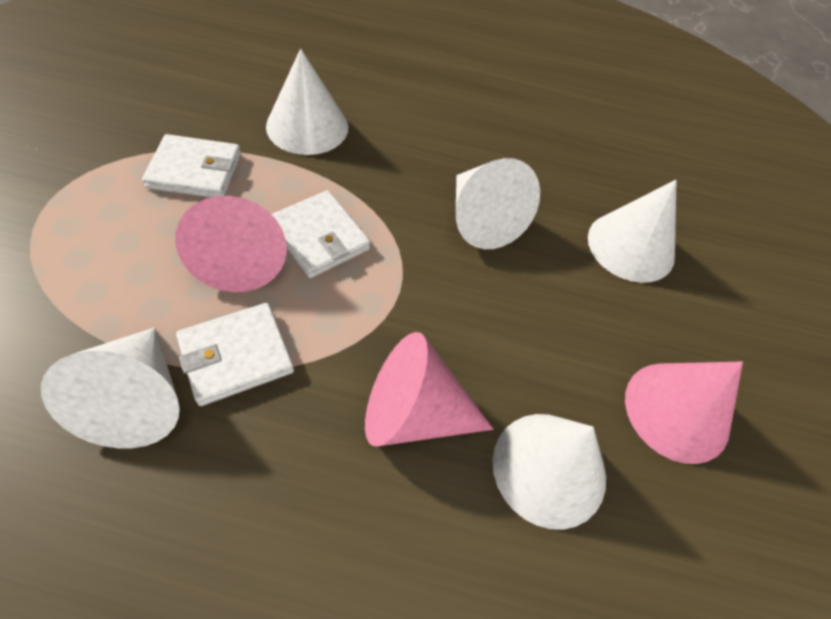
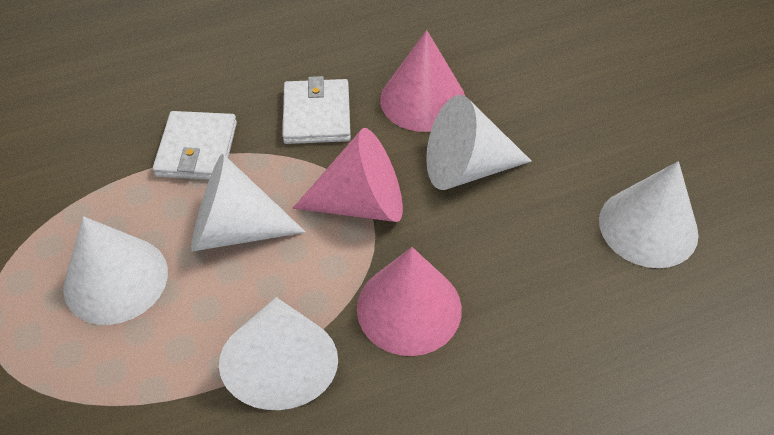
white wallet: [142,134,241,197] [176,303,294,406] [271,190,370,278] = 3 -> [153,111,237,180] [282,76,351,144] = 2

